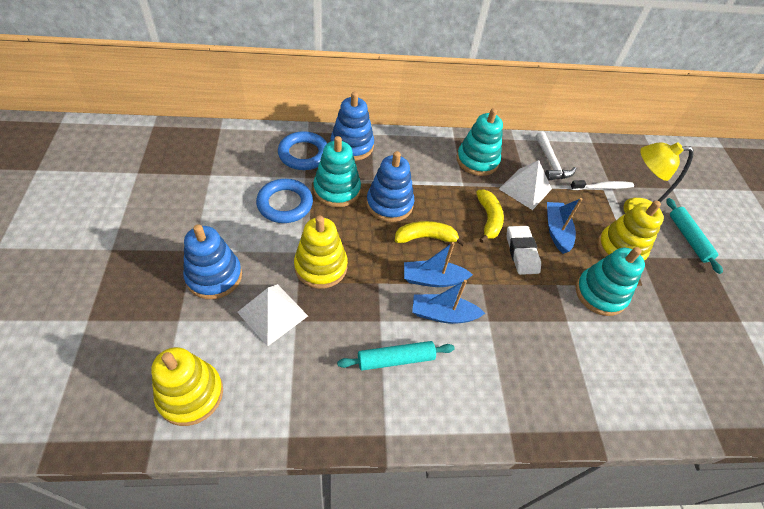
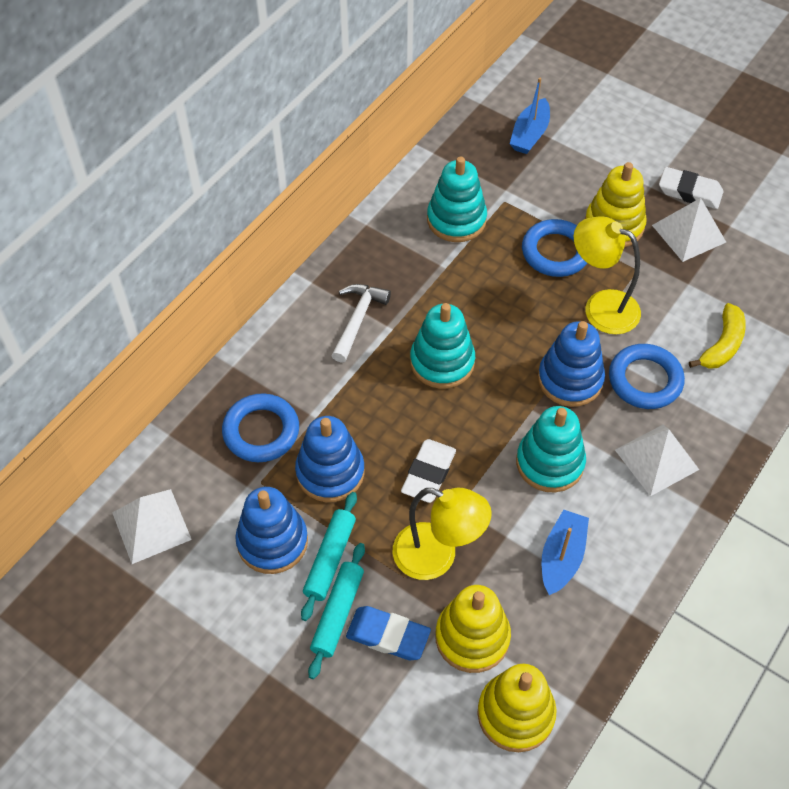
blue boat: [404,242,473,287] [412,280,486,324] [547,198,583,254] = 3 -> [510,78,550,154] [541,509,589,595] = 2
blue eraser: none = 0 -> [346,606,431,660] = 1
blue ring: [256,179,313,223] [278,131,327,170] = 2 -> [222,393,299,462] [522,219,587,277] [609,344,685,409] = 3
white eraser: [507,226,541,275] = 1 -> [401,439,456,503] [659,167,723,209] = 2
white pyramid: [237,284,308,347] [499,160,552,210] = 2 -> [112,489,192,564] [615,425,699,496] [652,198,726,262] = 3
white toothbrush: [570,180,634,190] = 1 -> none = 0
yellow banana: [395,221,466,246] [476,190,504,243] = 2 -> [689,303,746,369] = 1
yellow lamp: [624,142,694,214] = 1 -> [393,488,492,580] [574,216,641,335] = 2

